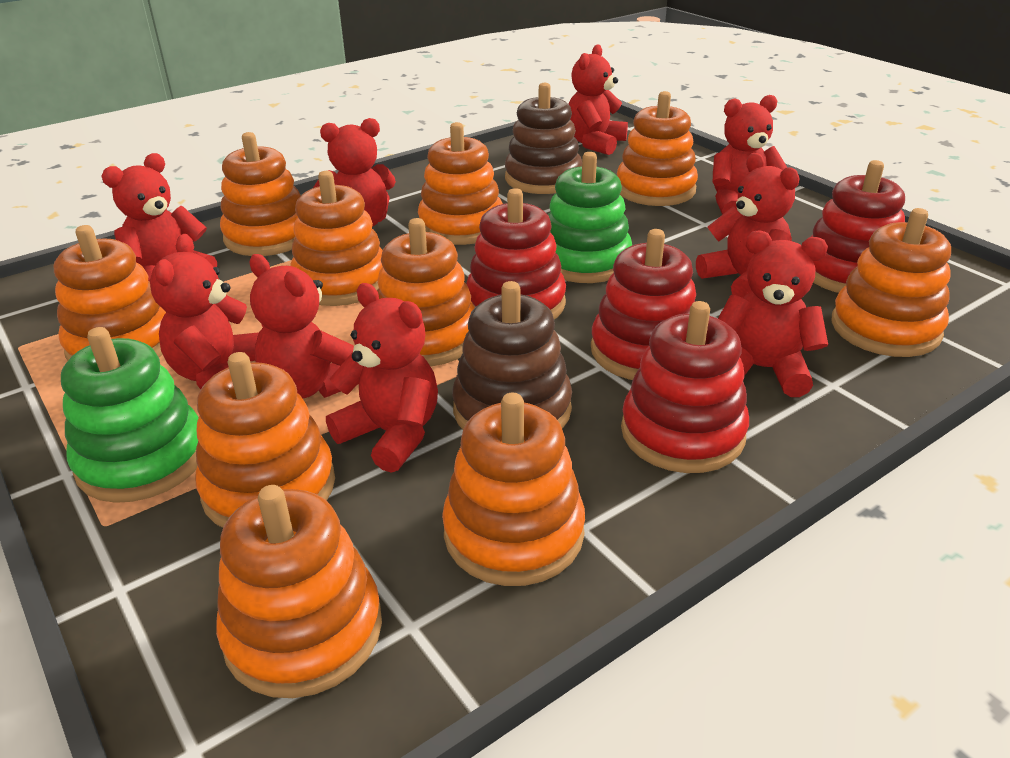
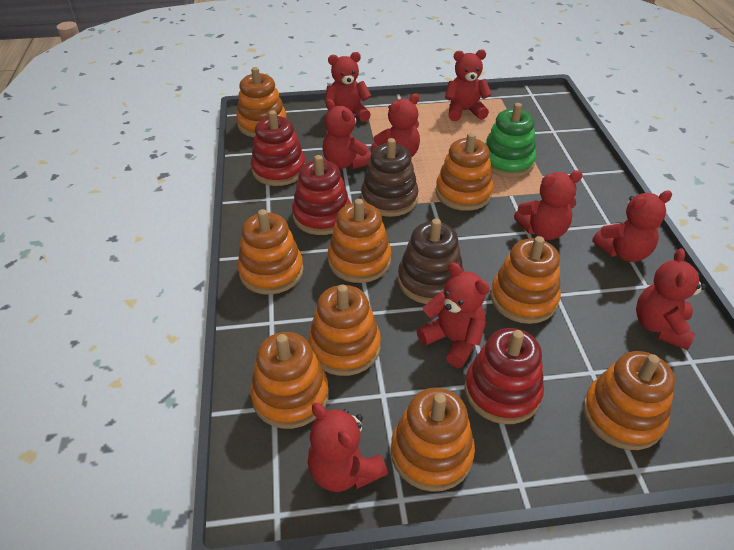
green stacking toy: [61,327,199,503] [548,152,632,283] = 2 -> [485,103,536,178] = 1
orange stacking toy: [54,225,166,361] [195,352,335,528] [216,485,382,698] [220,132,301,256] [290,171,383,306] [377,218,475,367] [418,122,503,245] [442,393,585,586] [617,91,698,206] [831,208,951,357] = 10 -> [236,67,287,137] [237,209,304,295] [250,332,329,429] [308,285,381,376] [328,199,391,283] [391,388,475,492] [436,133,493,211] [491,236,561,324] [583,351,675,450] = 9
red stacking toy: [466,188,566,320] [591,229,696,380] [621,301,749,473] [811,160,905,293] = 4 -> [251,110,305,186] [292,155,351,235] [464,328,544,424] = 3

